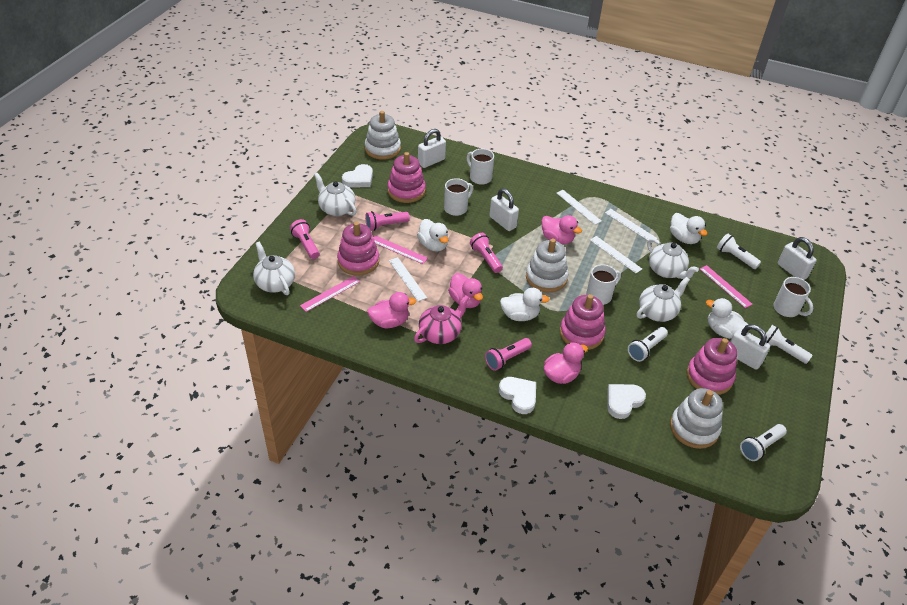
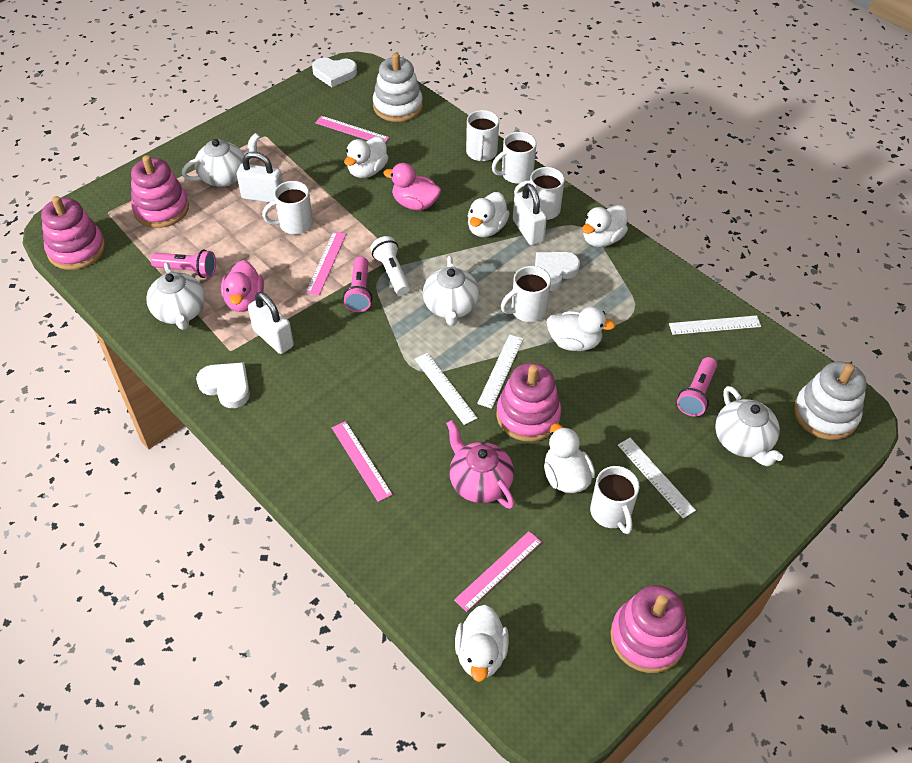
pink duck: [367,292,416,328] [448,273,483,308] [541,215,582,244] [544,342,588,384] = 4 -> [221,260,264,312] [383,163,441,210] = 2
pink flashlight: [290,219,320,259] [365,211,410,231] [470,233,503,273] [485,338,532,371] = 4 -> [151,250,216,278] [343,256,372,312] [677,357,717,416] = 3
pink ruler: [300,276,360,312] [373,235,428,264] [700,265,753,308] = 3 -> [306,231,346,295] [315,116,389,143] [332,421,393,502] [454,531,542,612] = 4
white duck: [417,219,448,251] [500,288,550,321] [670,213,707,244] [706,298,749,339] = 4 -> [344,136,389,178] [455,605,509,682] [468,192,510,237] [544,424,595,493] [547,307,616,351] [582,205,628,247] = 6
white flashlight: [628,327,668,362] [717,234,761,269] [740,424,787,461] [766,325,813,364] = 4 -> [370,236,410,295] = 1
white mug: [444,178,473,216] [467,149,494,185] [586,264,621,305] [773,277,813,317] = 4 -> [262,181,313,234] [466,110,499,161] [492,132,536,184] [501,266,551,322] [514,167,565,220] [590,466,639,534] = 6
white padlock: [418,129,446,168] [490,188,519,231] [730,324,770,370] [778,237,817,280] = 4 -> [237,152,283,203] [248,292,294,354] [513,183,547,245] = 3
white stacking toy: [365,111,401,160] [526,239,568,292] [670,388,723,449] = 3 -> [373,53,423,122] [794,362,866,440] = 2

